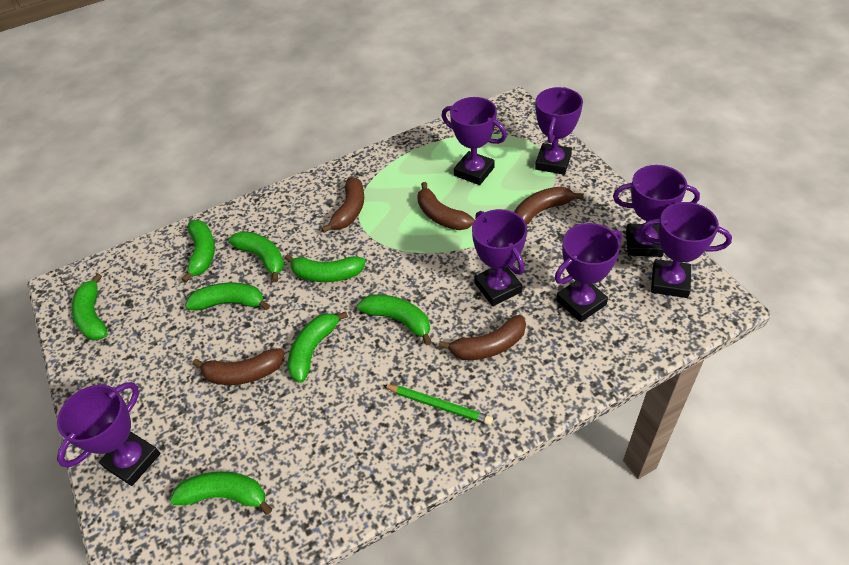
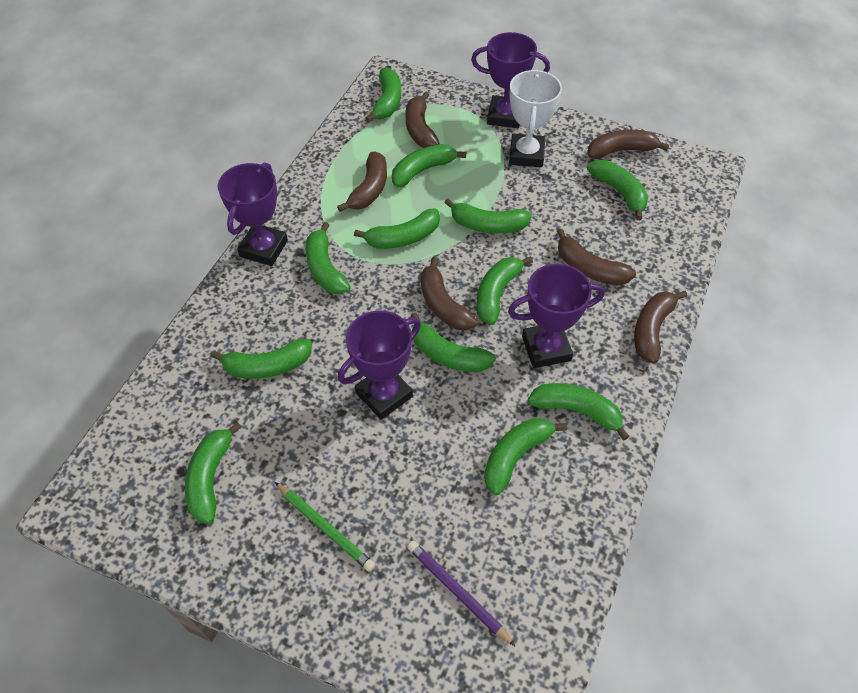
brown banana: [193,348,284,385] [321,177,364,233] [417,182,474,230] [439,315,526,360] [514,186,584,225] = 5 -> [337,152,387,212] [406,91,440,148] [421,256,478,330] [557,229,636,285] [587,130,669,159] [634,291,687,364] = 6
green banana: [72,274,108,340] [170,471,272,515] [182,220,215,282] [185,283,270,311] [228,231,284,282] [285,254,366,282] [287,311,348,383] [357,294,432,345] = 8 -> [185,422,242,524] [211,339,312,379] [306,222,351,294] [354,208,440,249] [365,68,401,123] [392,144,466,188] [411,313,496,372] [444,198,532,233] [477,256,533,325] [484,418,567,495] [528,383,630,440] [587,160,648,220] = 12
purple pencil: none = 0 -> [407,541,516,647] = 1
purple trophy: [57,382,160,486] [442,97,507,185] [472,209,527,306] [535,87,583,175] [555,223,622,322] [613,165,700,257] [639,202,732,298] = 7 -> [218,162,288,266] [338,310,421,420] [471,32,550,128] [508,264,605,368] = 4
white trophy: none = 0 -> [509,70,562,167] = 1

